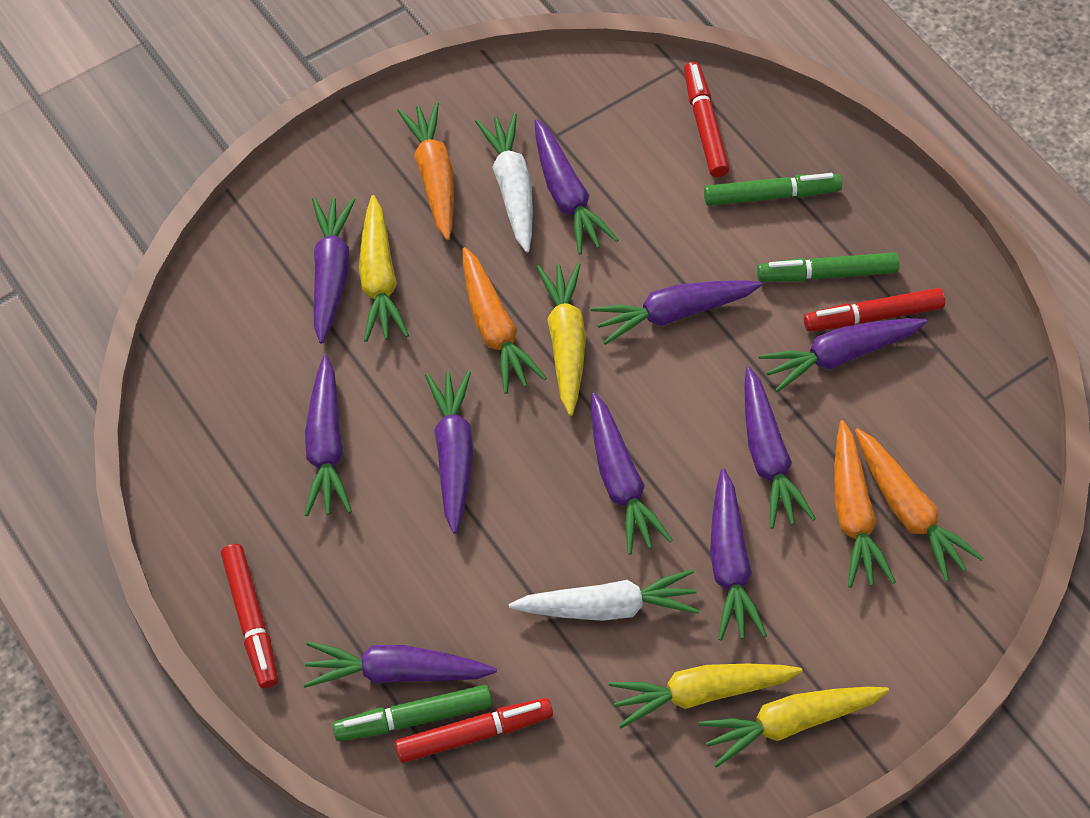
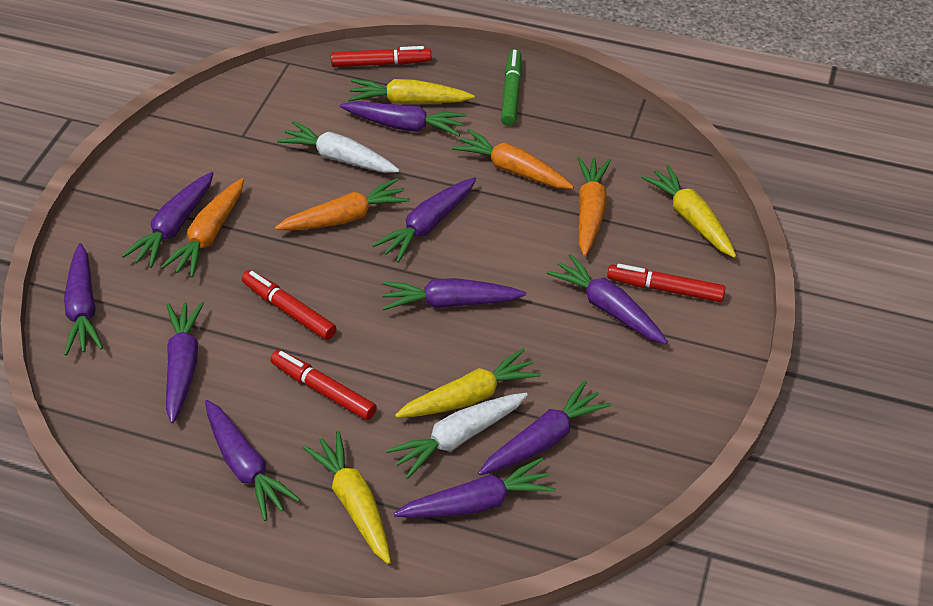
green marker: [333,685,492,741] [704,173,842,206] [757,252,899,282] = 3 -> [501,49,522,126] = 1

